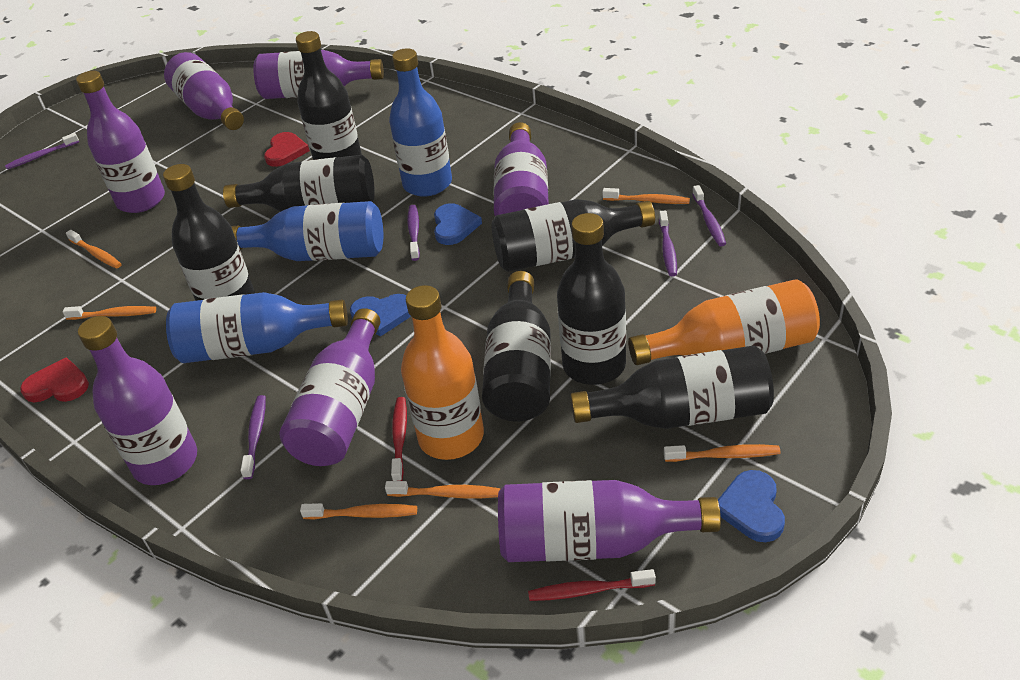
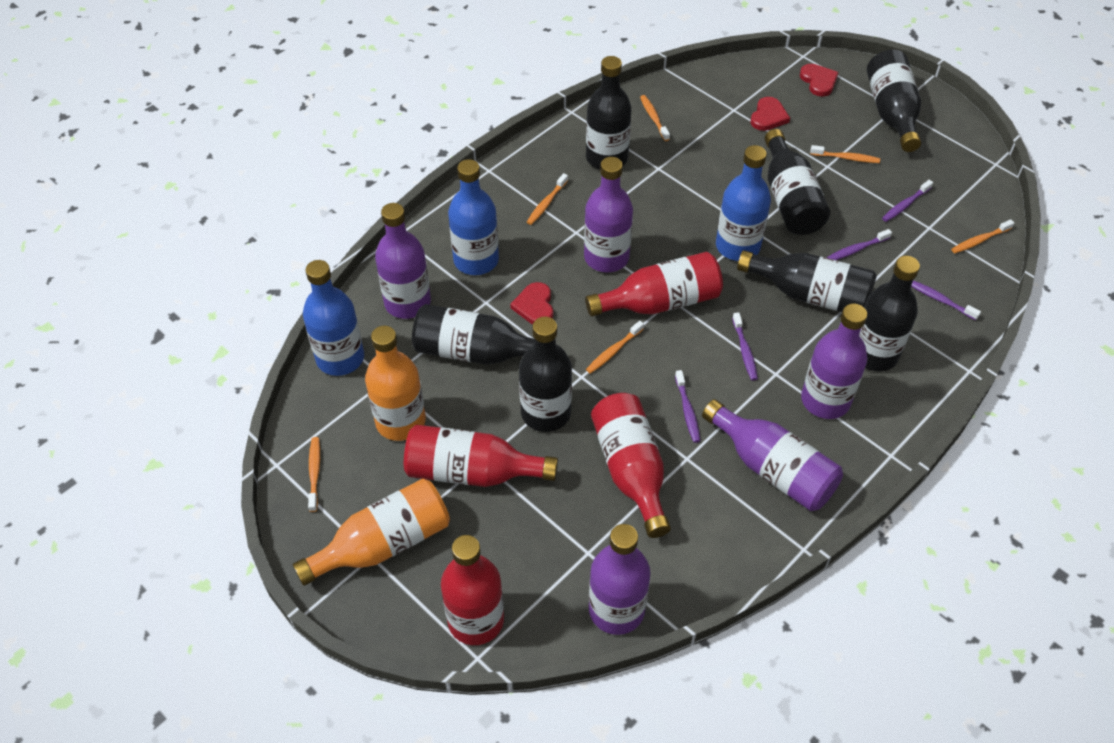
blue heart: [350,294,410,337] [434,203,482,245] [718,470,785,542] = 3 -> none = 0
purple bottle: [76,71,165,213] [78,316,197,485] [164,52,244,130] [253,50,384,99] [279,308,380,466] [493,122,549,216] [498,480,721,562] = 7 -> [375,203,431,319] [584,157,633,273] [589,524,651,635] [702,399,843,511] [801,304,868,419] = 5
red bottle: none = 0 -> [404,425,558,487] [441,535,504,645] [585,252,723,316] [591,393,671,538] = 4
red heart: [20,357,89,402] [264,132,310,167] = 2 -> [510,282,553,324] [750,97,790,131] [800,64,839,97] = 3
red toothbrush: [391,397,407,481] [528,569,656,601] = 2 -> none = 0

